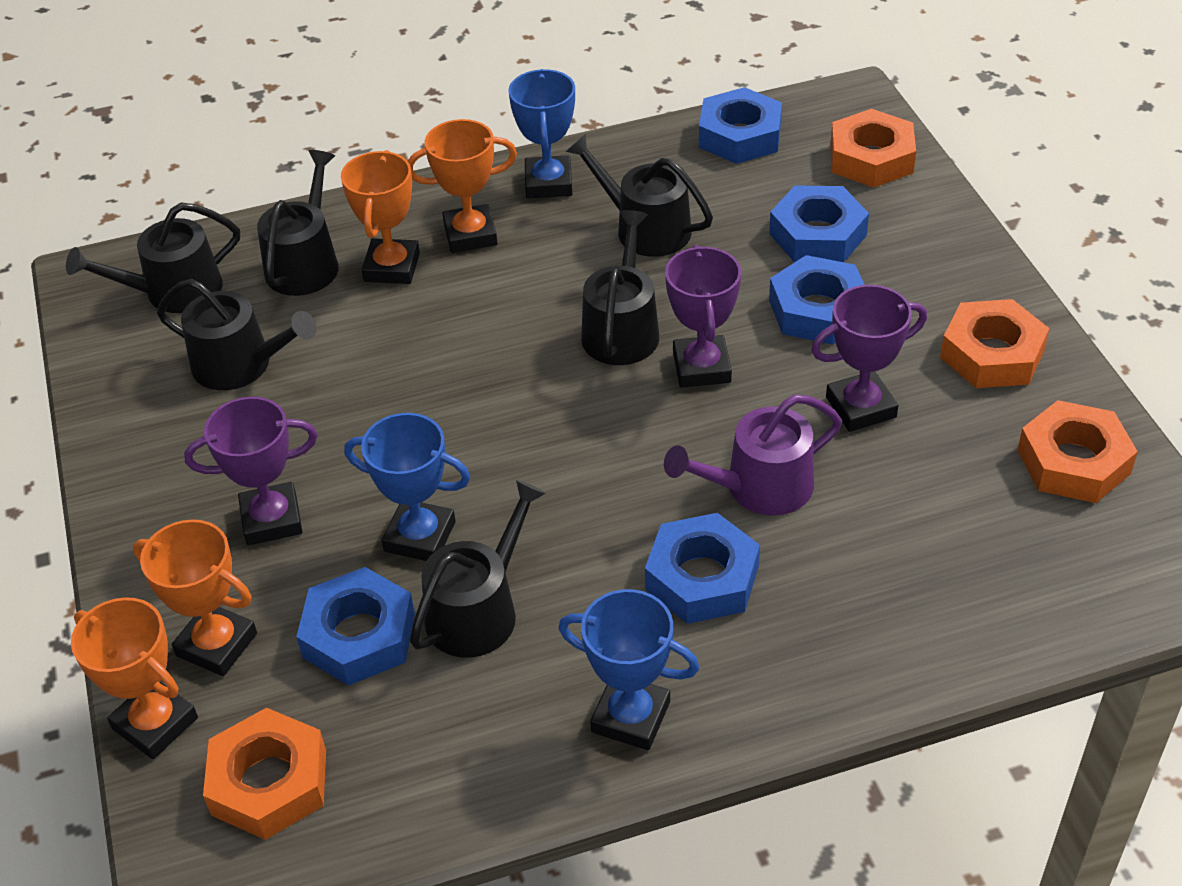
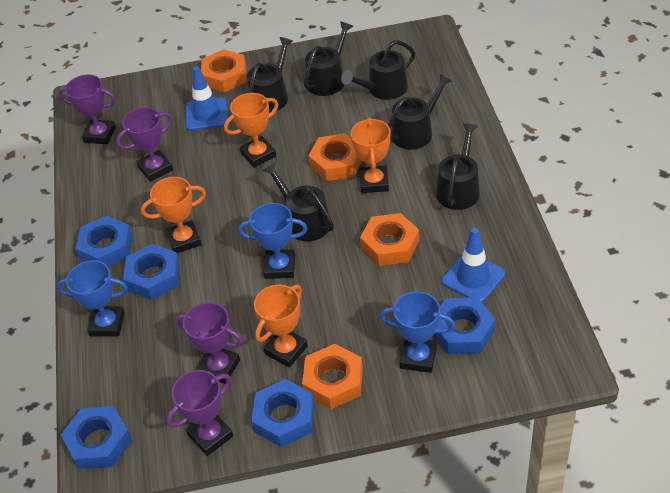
blue traffic cone: none = 0 -> [185,66,228,131] [442,228,505,302] = 2
purple trophy: [184,397,318,545] [665,245,741,388] [811,285,927,432] = 3 -> [59,75,116,144] [116,107,173,182] [166,370,233,456] [176,302,243,384] = 4
purple watering can: [664,394,842,516] = 1 -> none = 0

